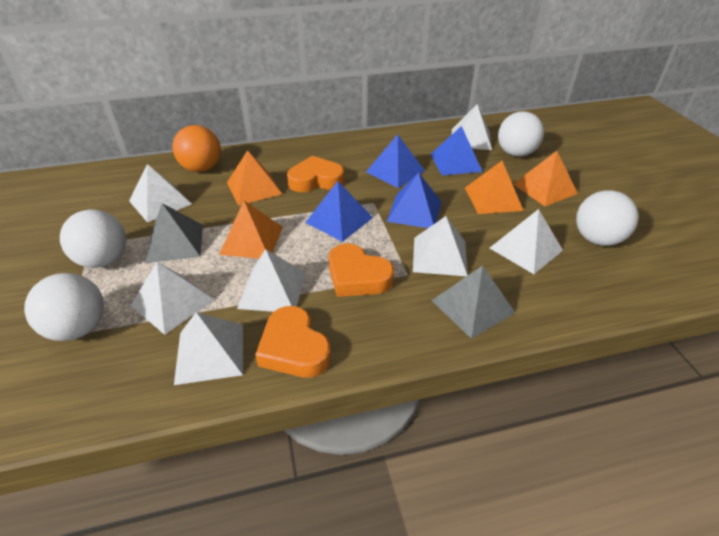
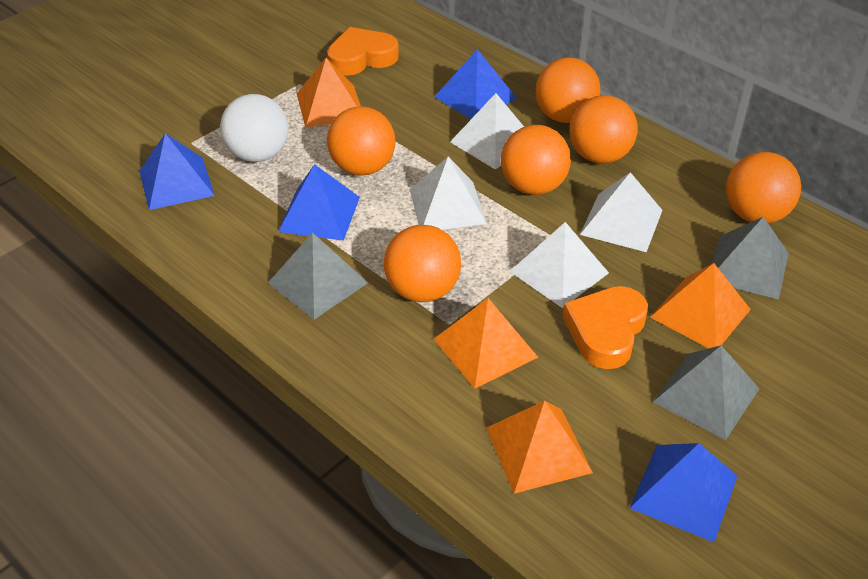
grey pyramid: [146,203,203,263] [431,266,515,339] = 2 -> [268,232,368,319] [653,345,759,440] [712,217,789,299] = 3
orange ball: [172,125,221,172] = 1 -> [327,106,396,175] [384,225,461,302] [501,125,571,195] [536,57,600,123] [569,95,638,164] [726,152,801,223] = 6
orange heart: [255,306,331,378] [287,156,344,192] [328,244,394,297] = 3 -> [327,27,399,76] [563,286,648,369] = 2
white ball: [24,273,104,341] [60,209,126,268] [498,111,544,157] [576,190,639,246] = 4 -> [220,94,289,162] = 1
white pyramid: [129,164,192,222] [131,262,214,335] [174,312,243,385] [237,249,306,312] [413,216,468,276] [452,104,492,150] [490,209,563,274] = 7 -> [410,157,487,230] [450,93,524,169] [509,222,609,308] [580,172,663,252] = 4

